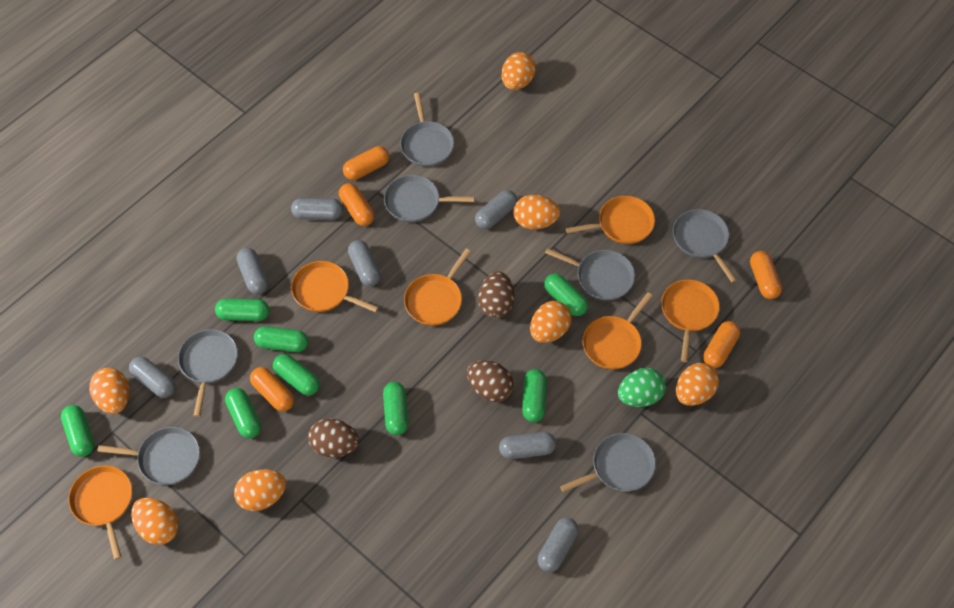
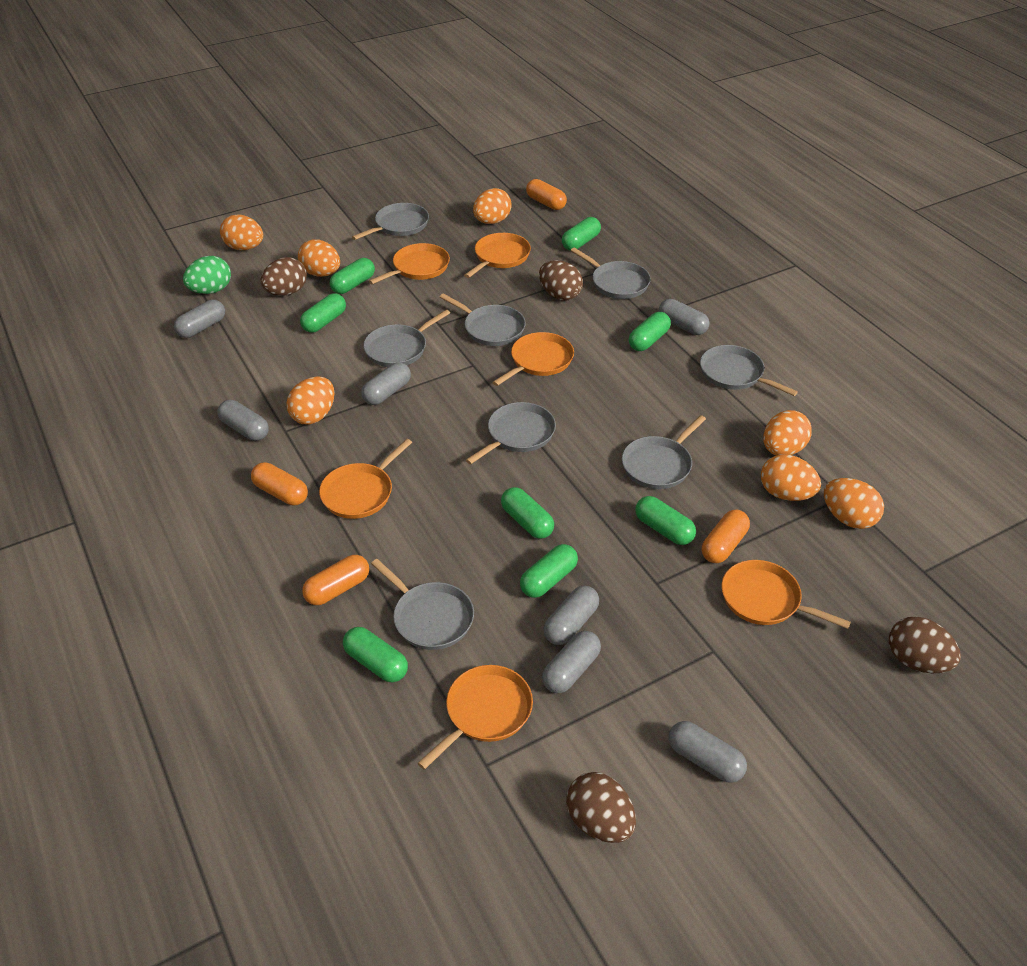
brown egg: [308,418,359,457] [467,360,514,402] [478,271,515,318] = 3 -> [261,257,307,296] [539,260,583,300] [566,772,636,843] [889,617,961,673] = 4
grey pan: [97,427,200,485] [178,329,238,417] [384,175,474,222] [400,93,454,167] [545,248,635,301] [560,433,656,492] [673,209,737,283] = 7 -> [352,203,429,240] [363,309,450,367] [371,559,474,650] [440,293,526,346] [466,402,556,464] [570,247,651,299] [622,415,706,489] [700,345,798,396] = 8
orange capsule: [250,367,294,412] [339,183,374,226] [343,146,389,180] [703,321,740,368] [750,251,782,299] = 5 -> [251,462,308,505] [302,555,369,605] [526,179,567,210] [702,509,750,563] = 4

